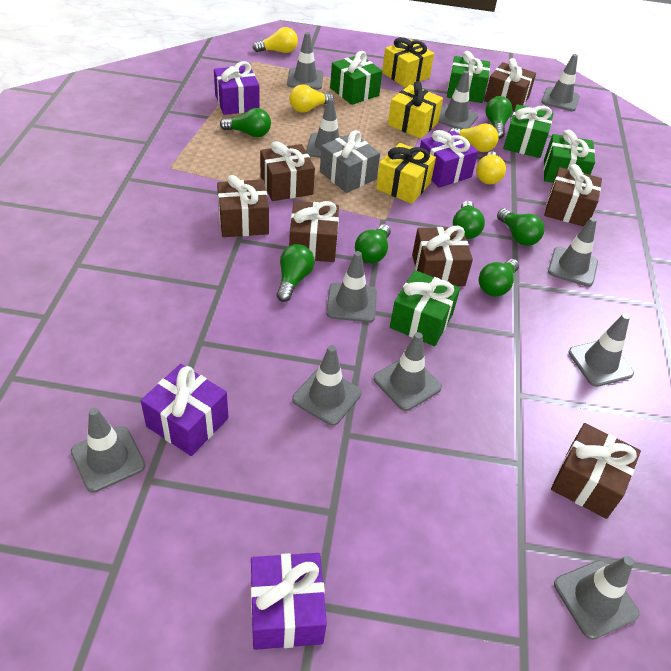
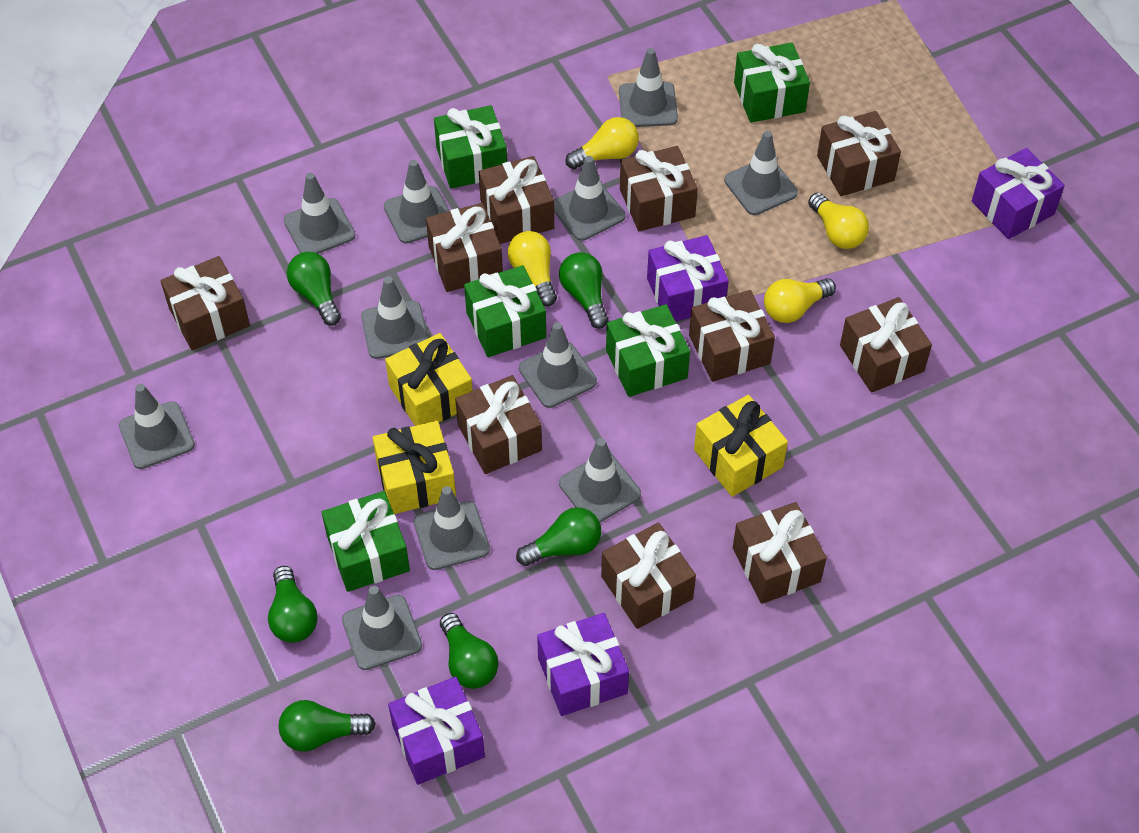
brown gift: [217,175,269,237] [260,141,315,201] [289,201,339,262] [412,226,473,286] [484,58,536,111] [544,164,602,226] [551,423,641,519] = 7 -> [161,256,250,350] [426,203,503,292] [455,375,542,474] [479,156,554,244] [601,523,696,629] [620,146,698,231] [689,290,775,382] [733,502,827,604] [817,111,901,196] [840,297,932,393] = 10
green light bulb: [220,108,271,137] [276,244,315,302] [355,224,391,263] [453,201,485,239] [479,259,519,296] [485,96,512,139] [497,208,545,246] = 7 -> [268,566,318,643] [279,700,376,752] [287,252,341,326] [440,613,499,689] [516,507,601,566] [559,252,608,329] = 6
grey gift: [320,130,380,193] = 1 -> none = 0

